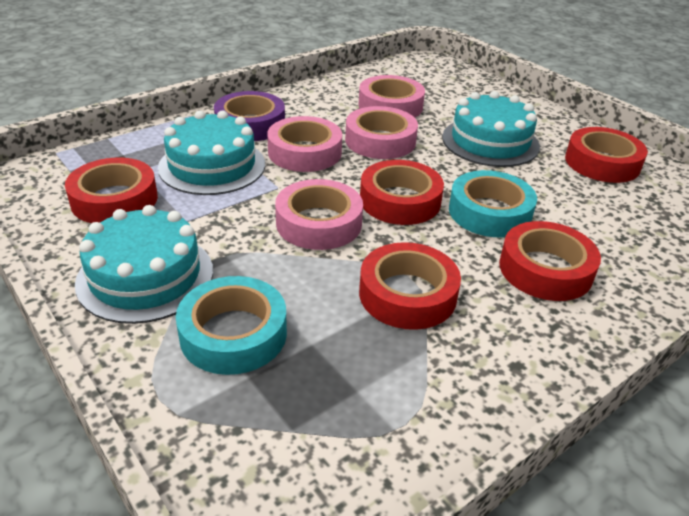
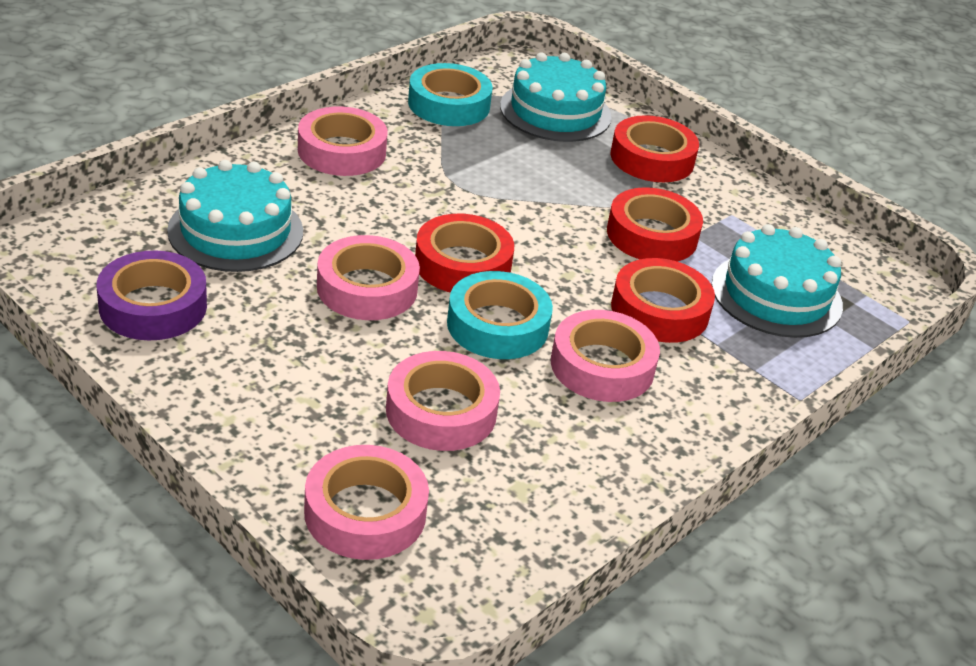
pink tape: [267,116,342,172] [275,179,363,250] [345,106,418,159] [358,75,425,118] = 4 -> [298,106,388,176] [304,445,429,560] [317,235,420,320] [386,351,500,451] [551,310,660,402] = 5
red tape: [65,158,158,223] [359,242,461,330] [360,160,444,225] [499,221,601,301] [565,127,648,183] = 5 -> [415,214,514,293] [607,187,703,261] [610,115,699,182] [611,258,715,343] = 4

